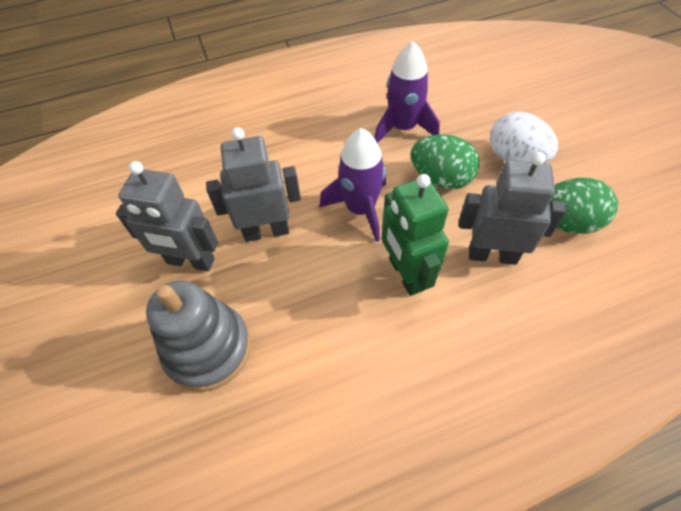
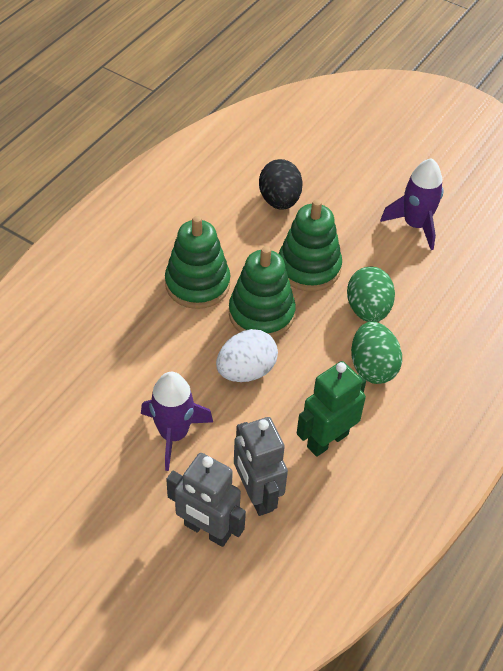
black egg: none = 0 -> [259,159,303,210] = 1
green stacking toy: none = 0 -> [165,216,230,309] [229,246,296,338] [279,199,342,291] = 3
grey robot: [116,161,218,271] [206,127,301,242] [459,152,566,265] = 3 -> [166,453,246,547] [234,417,288,516] = 2
grey stacking toy: [146,280,251,392] = 1 -> none = 0

